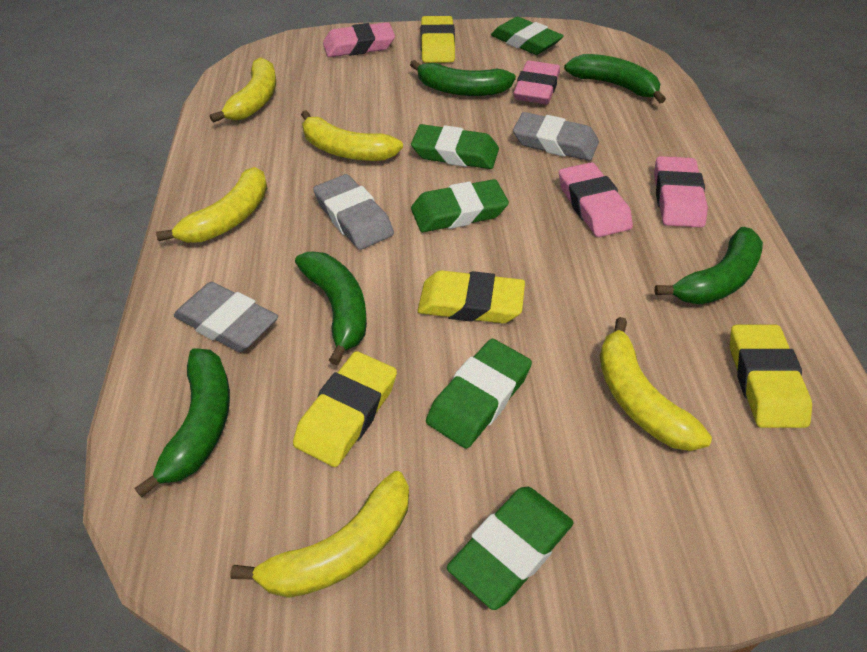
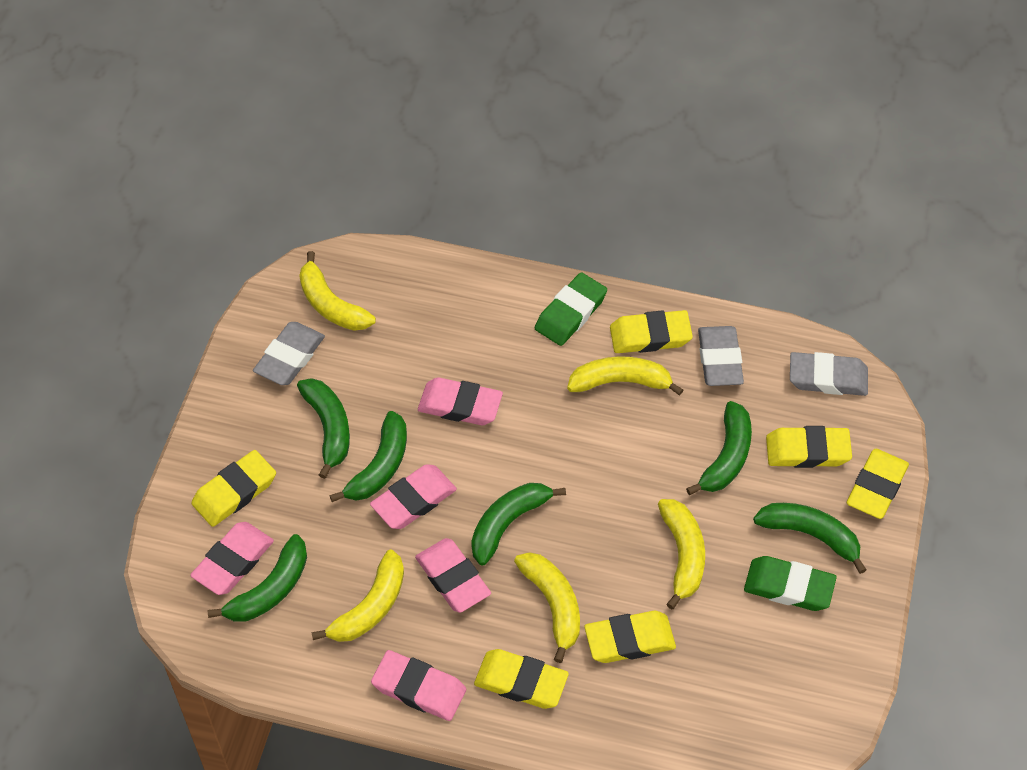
green banana: [134,348,230,497] [295,252,367,365] [410,60,516,96] [564,54,666,103] [654,227,763,304] = 5 -> [207,534,307,621] [297,378,350,479] [329,411,407,502] [471,483,566,566] [686,401,752,495] [753,503,866,574] = 6
green eraser: [411,124,499,169] [411,179,509,232] [426,339,532,449] [447,487,574,610] [491,17,564,55] = 5 -> [535,272,607,346] [744,556,837,611] = 2
pink eraser: [323,22,395,57] [514,60,560,104] [559,162,633,237] [654,156,708,228] = 4 -> [190,522,274,595] [370,464,457,529] [371,650,466,721] [415,538,491,613] [418,377,503,425] = 5
yellow eraser: [293,351,397,467] [417,270,525,323] [420,16,455,63] [730,325,812,428] = 4 -> [191,450,276,527] [474,649,569,709] [584,611,676,663] [610,310,693,353] [766,426,852,468] [847,449,909,519] = 6

